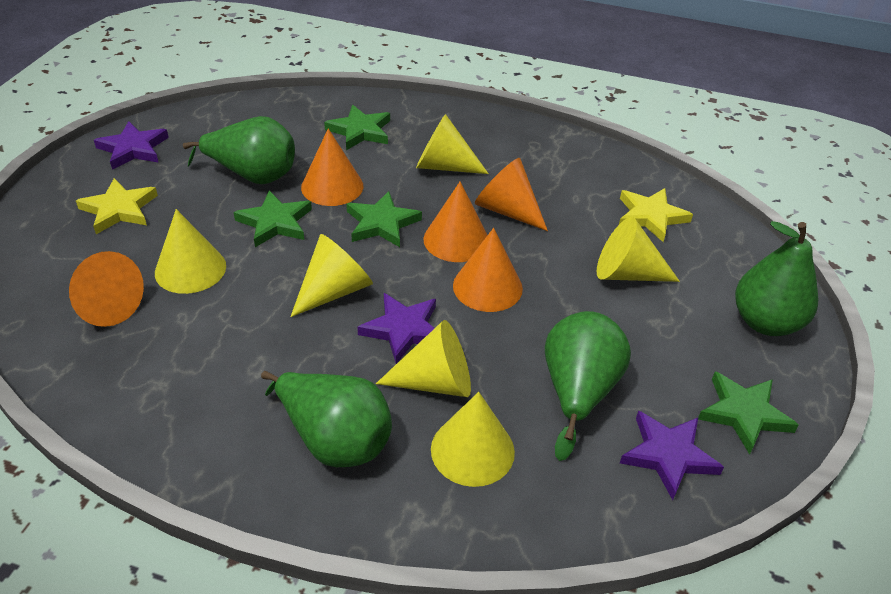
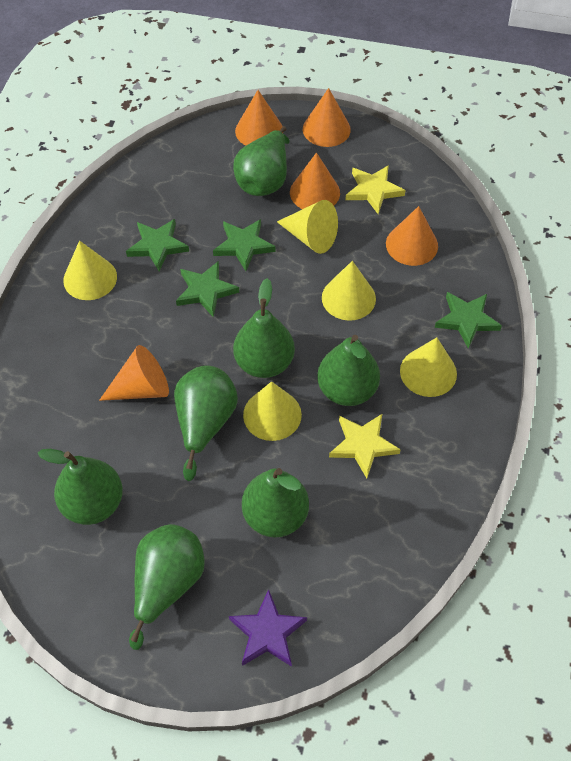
green pear: [183,116,295,184] [261,371,392,467] [545,311,631,461] [735,221,818,336] = 4 -> [38,449,123,525] [129,524,205,650] [174,365,238,481] [233,126,290,196] [233,278,295,378] [242,468,309,538] [317,335,380,406] = 7
purple star: [94,121,169,170] [358,293,436,364] [620,411,724,500] = 3 -> [229,589,307,667] = 1
yellow cone: [155,209,226,294] [290,234,373,317] [376,320,471,397] [416,114,489,174] [431,392,515,487] [597,217,680,282] = 6 -> [63,241,117,300] [243,381,302,441] [277,200,338,254] [322,261,376,321] [400,337,457,397] = 5

